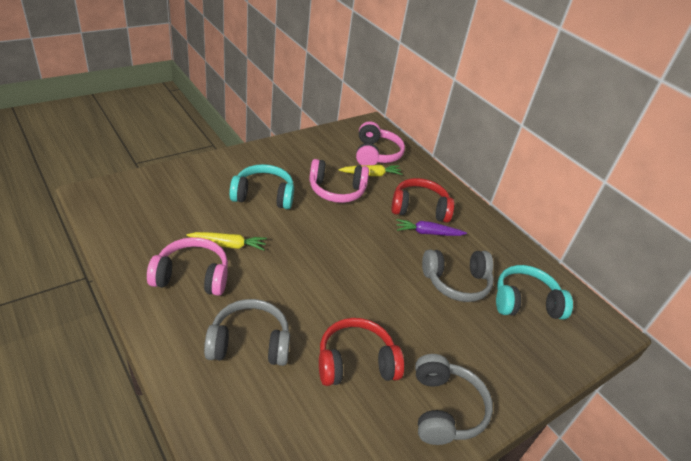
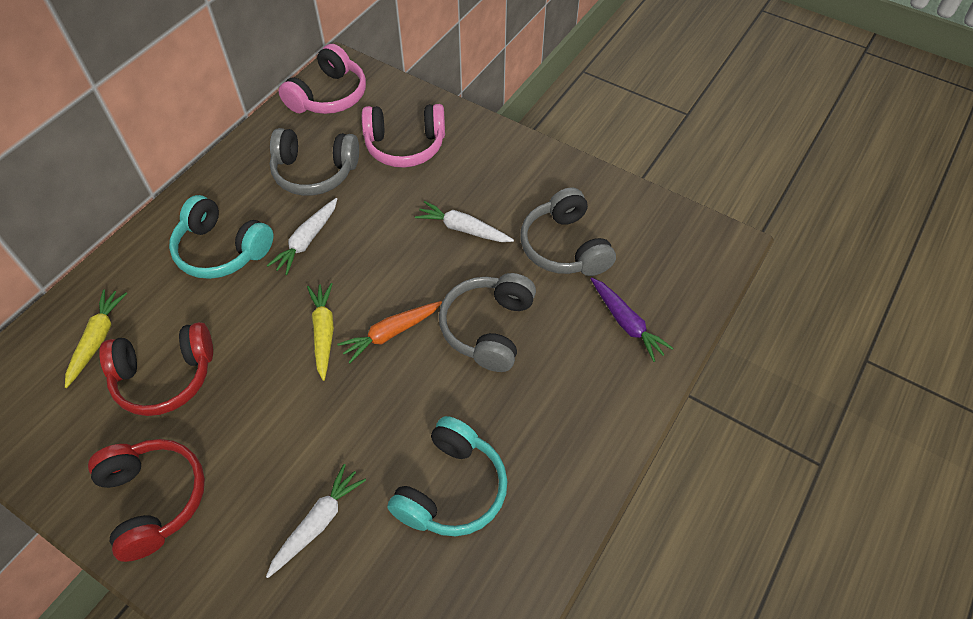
orange carrot: none = 0 -> [337,301,442,364] = 1
pink headphones: [147,237,228,296] [309,159,369,203] [356,121,405,166] = 3 -> [278,44,366,114] [362,104,445,168] = 2
white carrot: none = 0 -> [266,464,366,578] [267,198,337,275] [415,201,514,242] = 3

